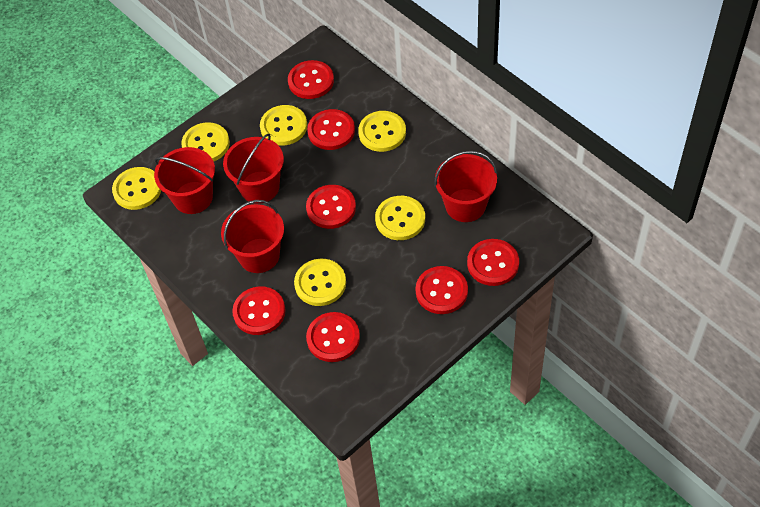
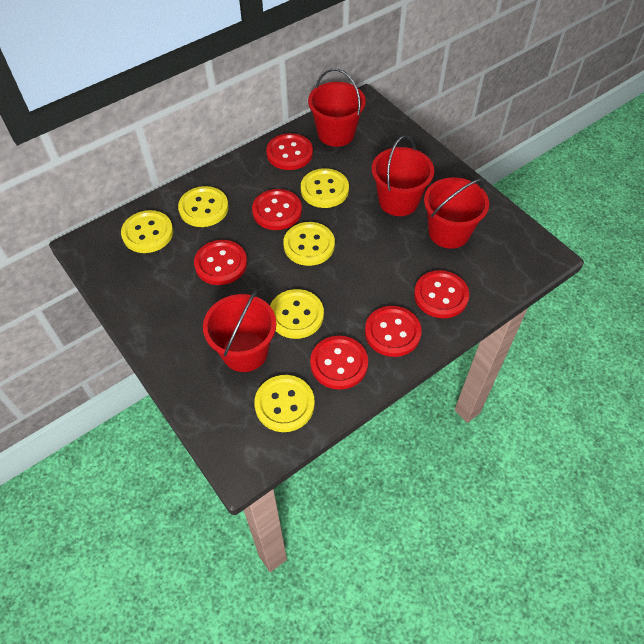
red button: [232,286,286,335] [288,60,334,99] [306,185,356,229] [306,312,360,362] [307,109,355,150] [416,266,468,314] [467,239,519,286] = 7 -> [194,240,247,285] [252,189,302,230] [266,133,313,170] [310,336,368,390] [365,306,421,357] [414,270,469,318] = 6

